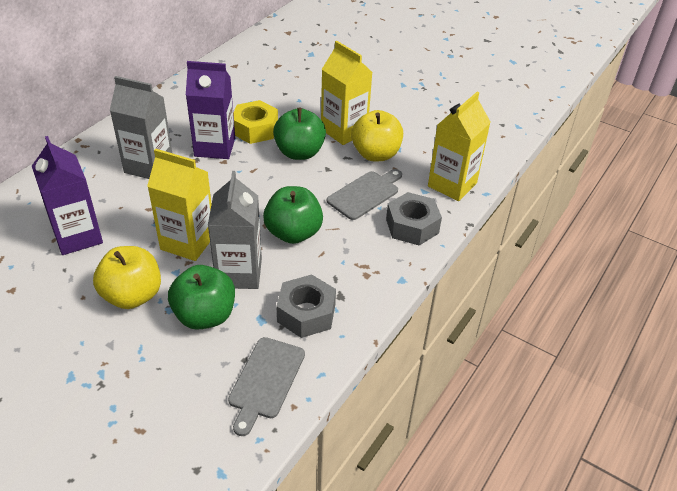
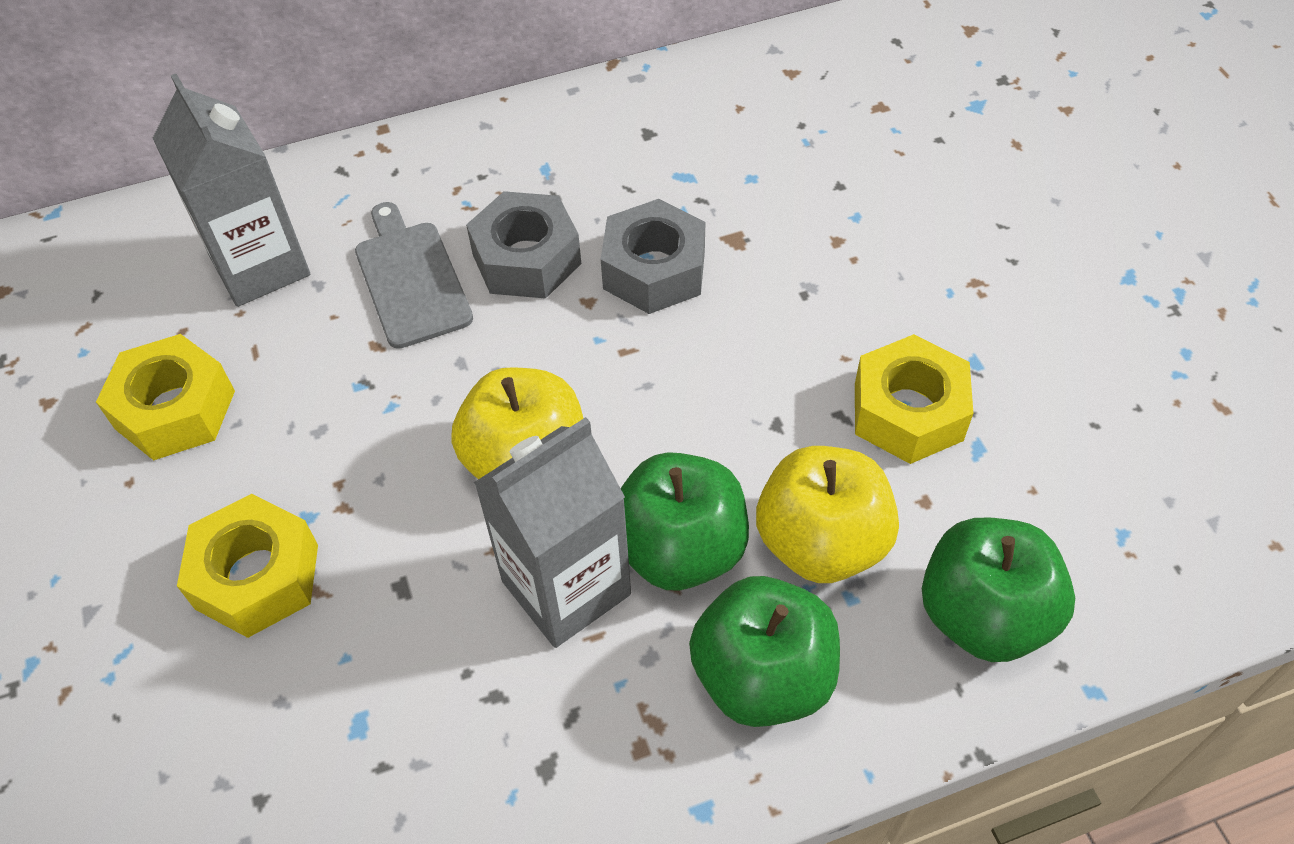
grey cutting board: [228,337,305,436] [327,169,402,220] = 2 -> [355,202,473,349] = 1
purple carton: [32,136,103,255] [186,61,235,159] = 2 -> none = 0
yellow carton: [147,148,212,261] [321,41,373,145] [428,92,491,201] = 3 -> none = 0
yellow nut: [233,100,278,144] = 1 -> [96,334,235,460] [177,494,318,638] [855,334,974,464] = 3

